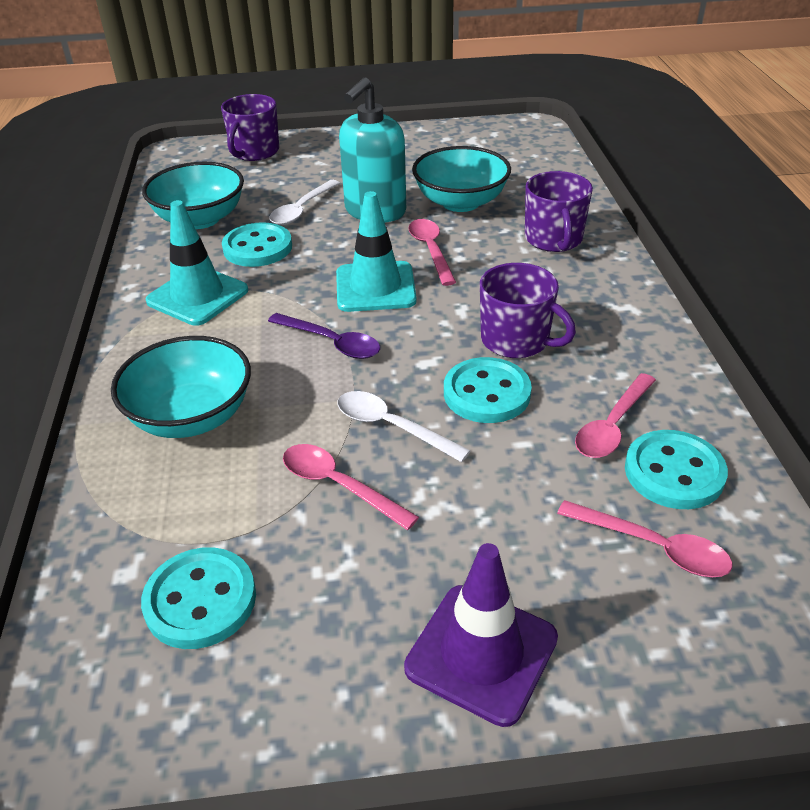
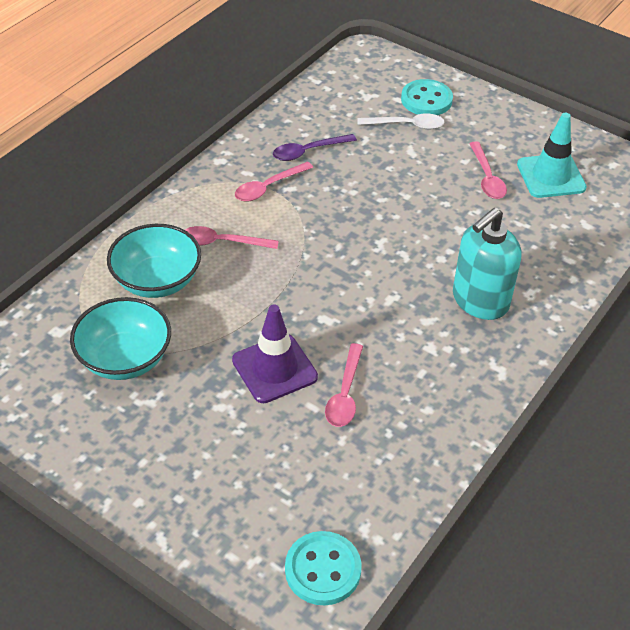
purple mug: [221,94,279,161] [480,263,576,358] [525,171,593,252] = 3 -> none = 0
turquoise bowl: [111,336,251,438] [142,162,244,229] [412,146,511,212] = 3 -> [70,297,171,380] [107,224,201,298] = 2
turquoise button: [141,547,256,649] [222,222,292,267] [444,357,532,423] [625,430,728,509] = 4 -> [285,531,362,605] [401,79,453,115] = 2
turquoise traffic cone: [146,200,248,326] [336,191,417,312] = 2 -> [517,113,587,198] = 1
white spoon: [269,180,340,225] [337,391,471,462] = 2 -> [357,113,445,129] = 1

